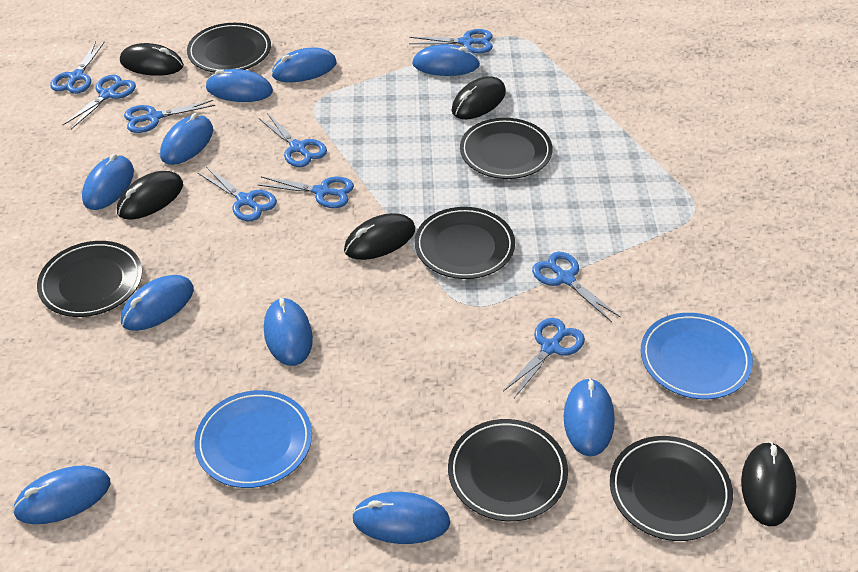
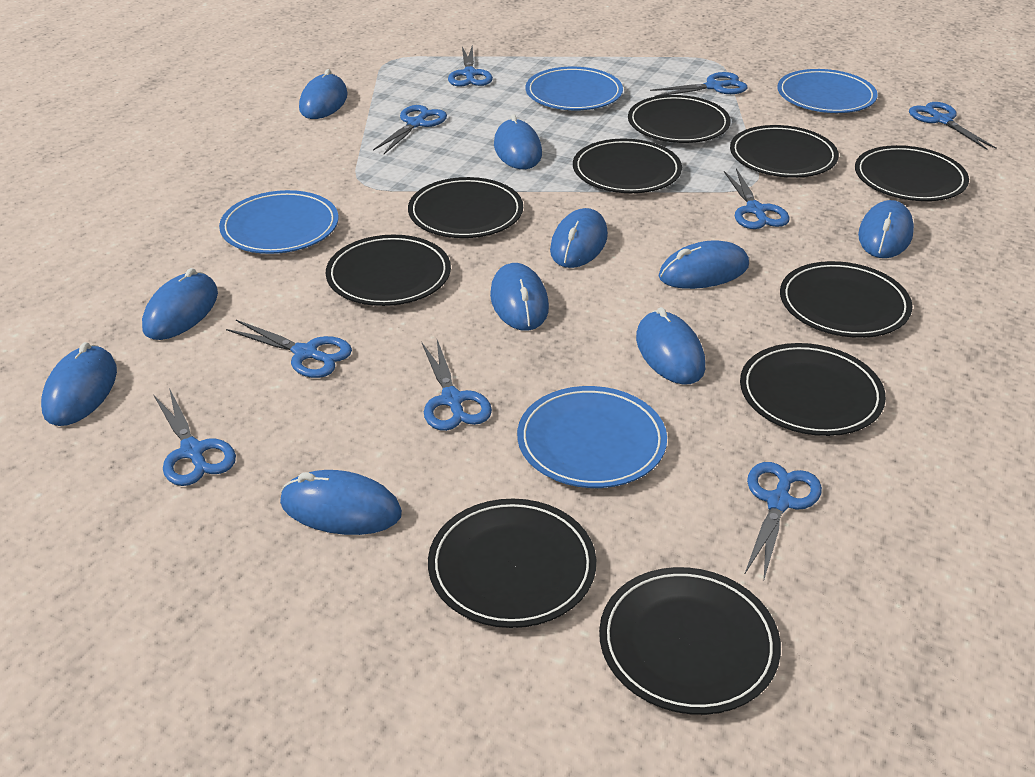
black mouse: [117,171,183,220] [120,43,184,76] [344,213,415,260] [451,76,506,119] [741,442,796,526] = 5 -> none = 0
black plate: [37,241,142,317] [187,23,271,72] [415,207,515,279] [448,419,568,521] [460,118,553,179] [610,436,733,541] = 6 -> [326,235,451,306] [408,177,523,238] [428,499,596,628] [573,139,682,193] [599,567,781,715] [628,95,731,143] [730,125,839,178] [740,343,886,436] [780,261,913,338] [855,145,969,201] = 10
blue plate: [194,390,312,488] [641,313,753,399] = 2 -> [219,190,339,254] [517,386,667,488] [526,67,623,110] [777,69,878,113] = 4

